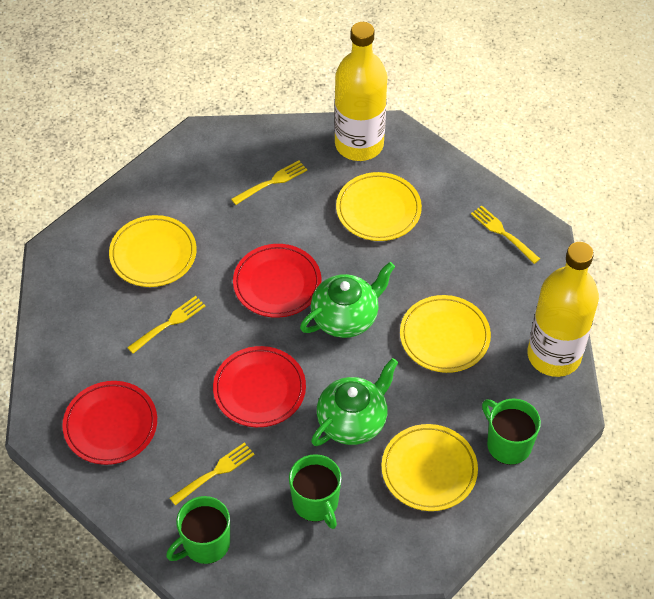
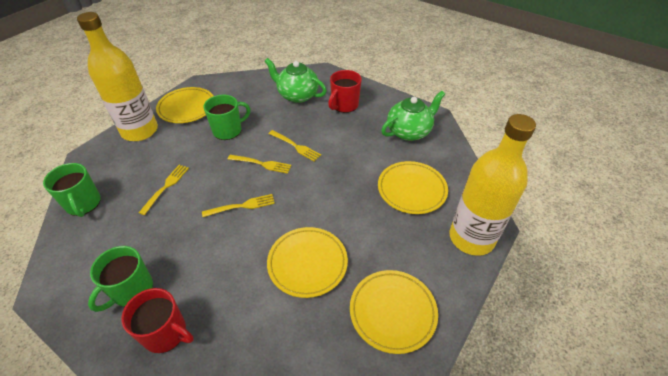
red mug: none = 0 -> [121,288,194,353] [328,70,362,113] = 2
red plate: [62,381,157,465] [213,346,306,427] [233,244,321,318] = 3 -> none = 0

